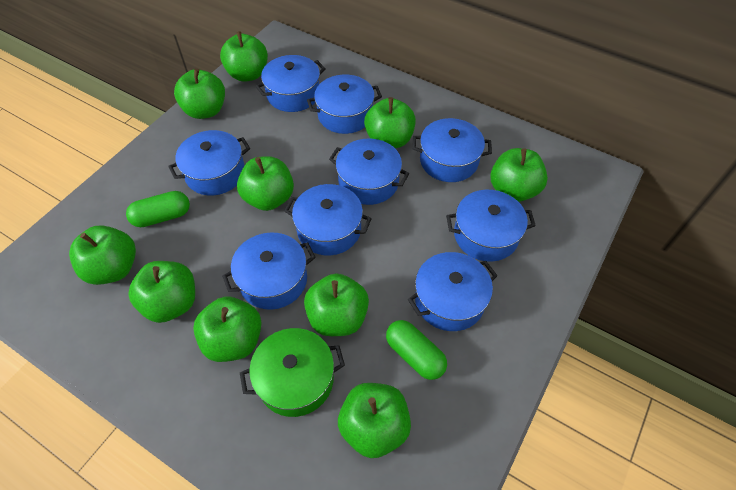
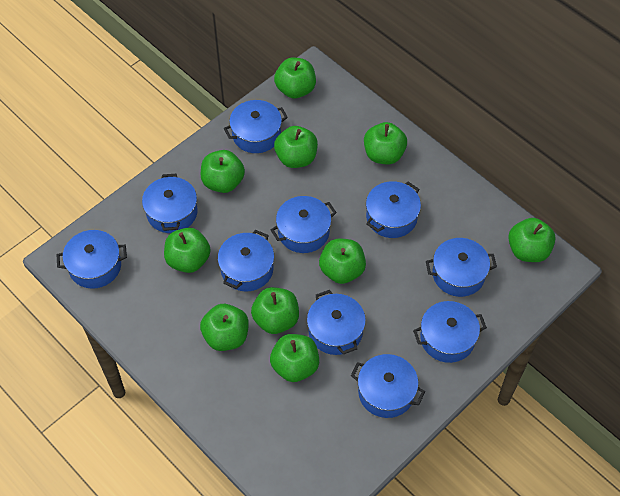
blue pot: [168,130,250,196] [222,233,316,310] [256,55,326,112] [285,184,372,255] [307,75,382,134] [329,139,409,205] [408,252,497,331] [412,118,492,182] [446,190,536,262] = 9 -> [57,230,127,289] [142,174,198,233] [218,230,274,291] [224,100,288,153] [271,196,337,253] [307,290,366,355] [351,354,425,418] [366,181,421,238] [413,301,487,363] [426,238,497,297] = 10
green capsule: [126,191,190,227] [386,320,447,380] = 2 -> none = 0
green pot: [240,328,345,417] = 1 -> none = 0

